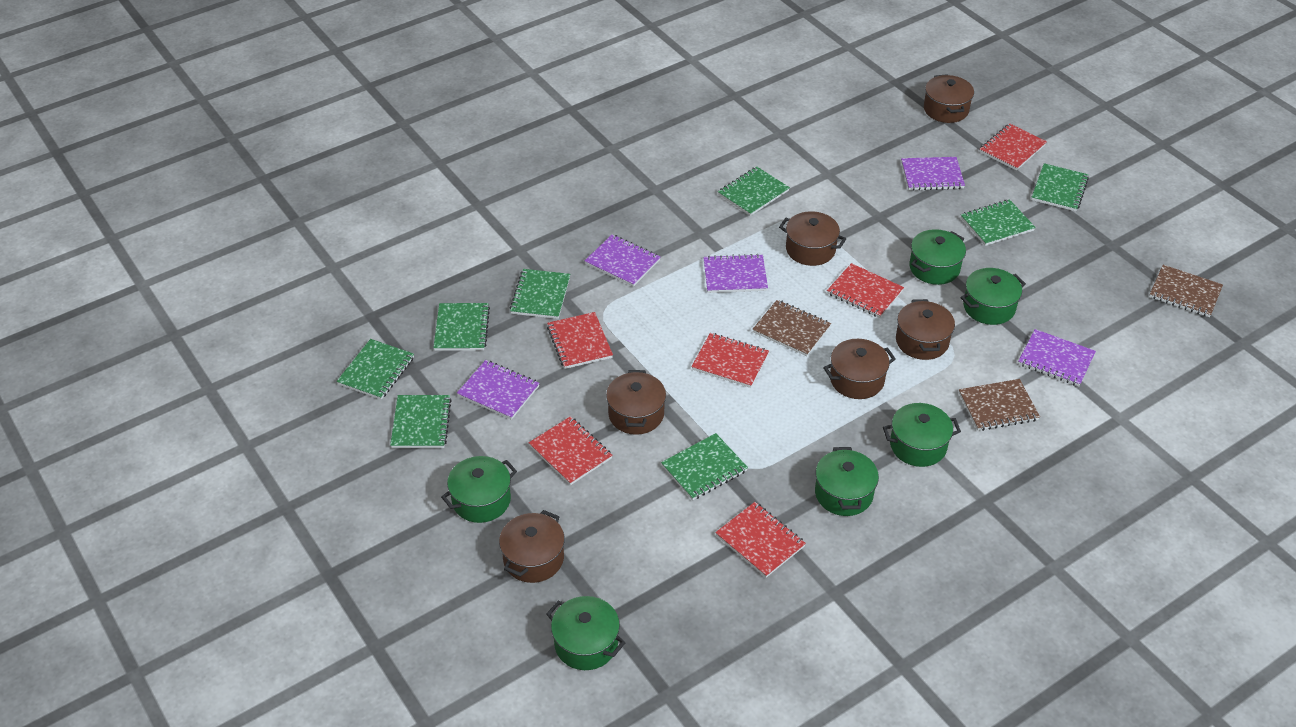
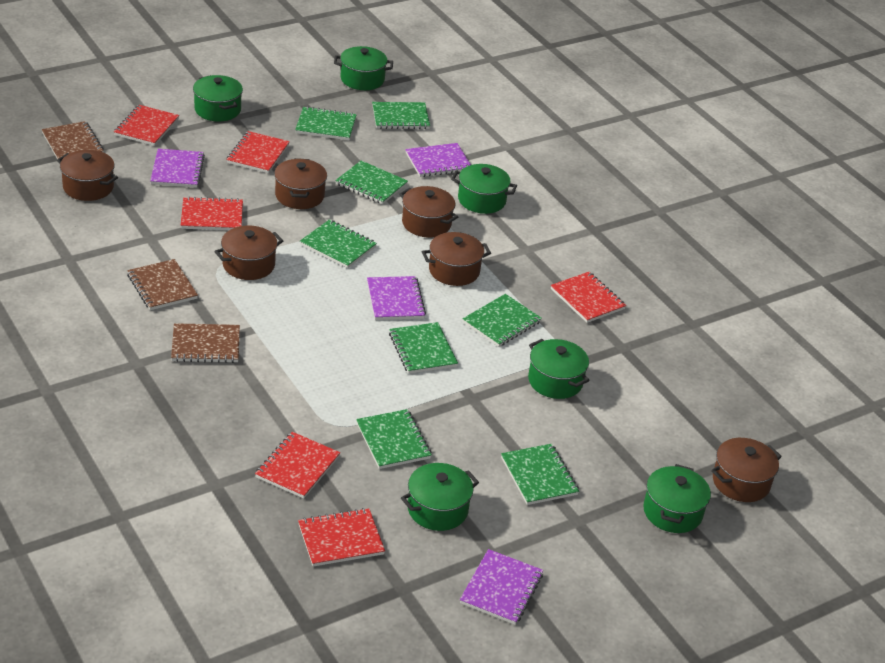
purple notebook: [457,360,540,420] [585,234,660,287] [703,254,768,293] [901,157,965,191] [1018,329,1096,386] = 5 -> [150,149,205,188] [367,276,426,320] [405,143,471,177] [460,549,543,625] = 4

